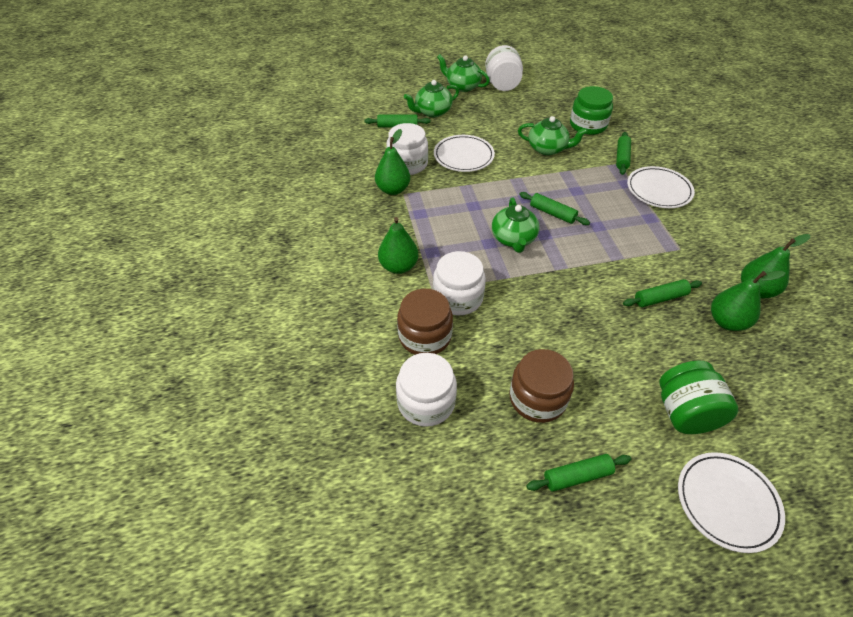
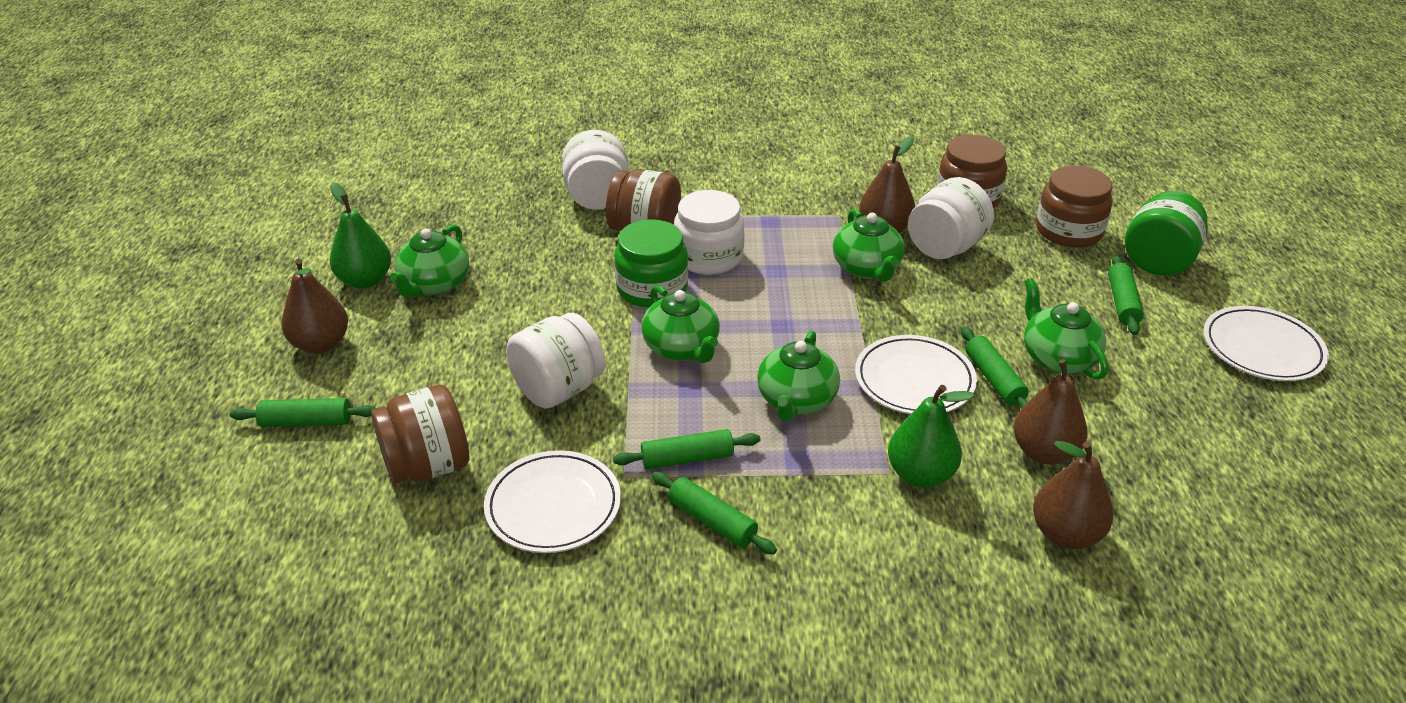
brown jar: [397,289,453,355] [509,349,574,423] = 2 -> [371,385,469,484] [606,169,681,231] [937,135,1007,208] [1036,165,1113,247] = 4
brown pear: none = 0 -> [281,259,348,353] [859,136,915,233] [1014,348,1088,465] [1033,441,1113,549] = 4
green pear: [375,129,410,195] [378,217,418,274] [711,271,786,331] [741,234,810,298] = 4 -> [330,182,391,289] [888,385,974,488] = 2
green teapot: [404,80,459,117] [437,54,490,92] [492,197,540,253] [518,116,588,155] = 4 -> [390,224,469,298] [641,285,720,363] [757,330,840,421] [833,209,905,282] [1024,278,1109,380] = 5

